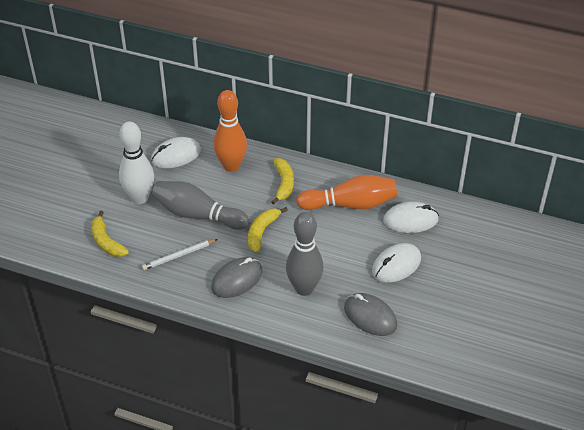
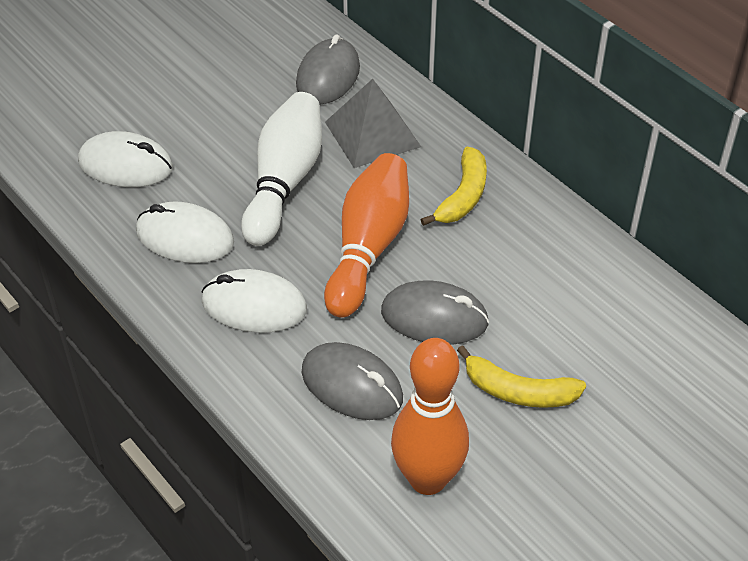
grey bowling pin: [152,181,249,230] [286,212,324,296] = 2 -> none = 0
grey mouse: [211,257,263,298] [344,293,397,336] = 2 -> [296,34,360,105] [302,342,403,420] [381,280,489,345] = 3
grey pyramid: none = 0 -> [325,79,421,168] = 1
white pencil: [142,239,218,270] = 1 -> none = 0
yellow banana: [91,211,129,257] [248,207,288,253] [272,158,294,204] = 3 -> [420,147,487,226] [457,345,586,408] = 2

